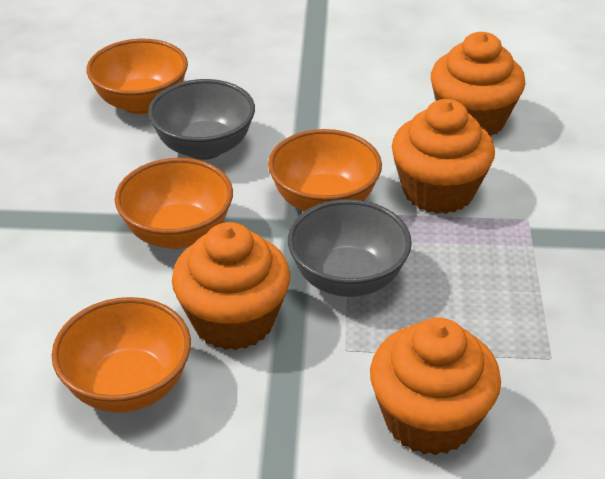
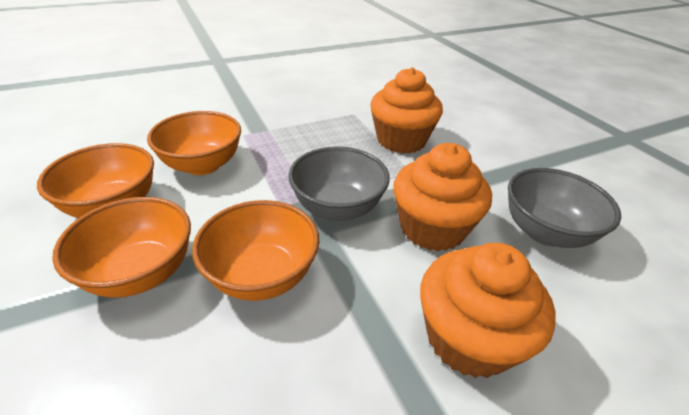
orange cupcake: [172,222,290,350] [370,318,501,455] [392,99,495,214] [431,32,526,136] = 4 -> [370,67,443,154] [393,143,492,251] [420,243,556,378] = 3

